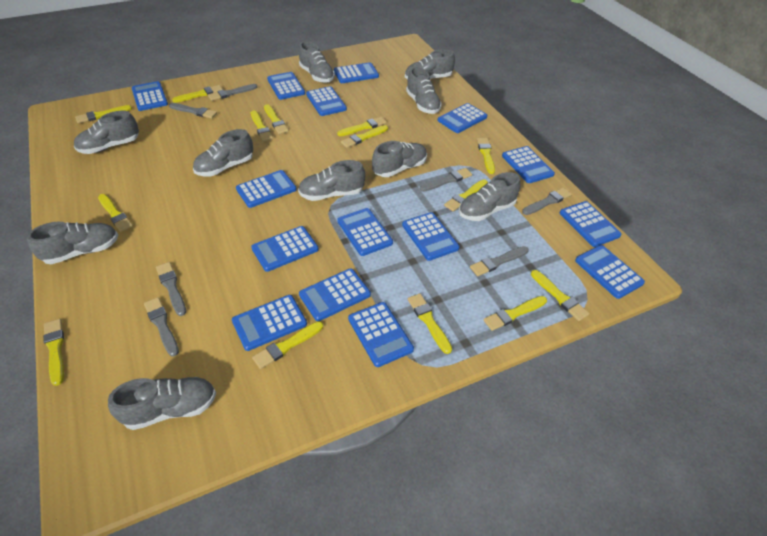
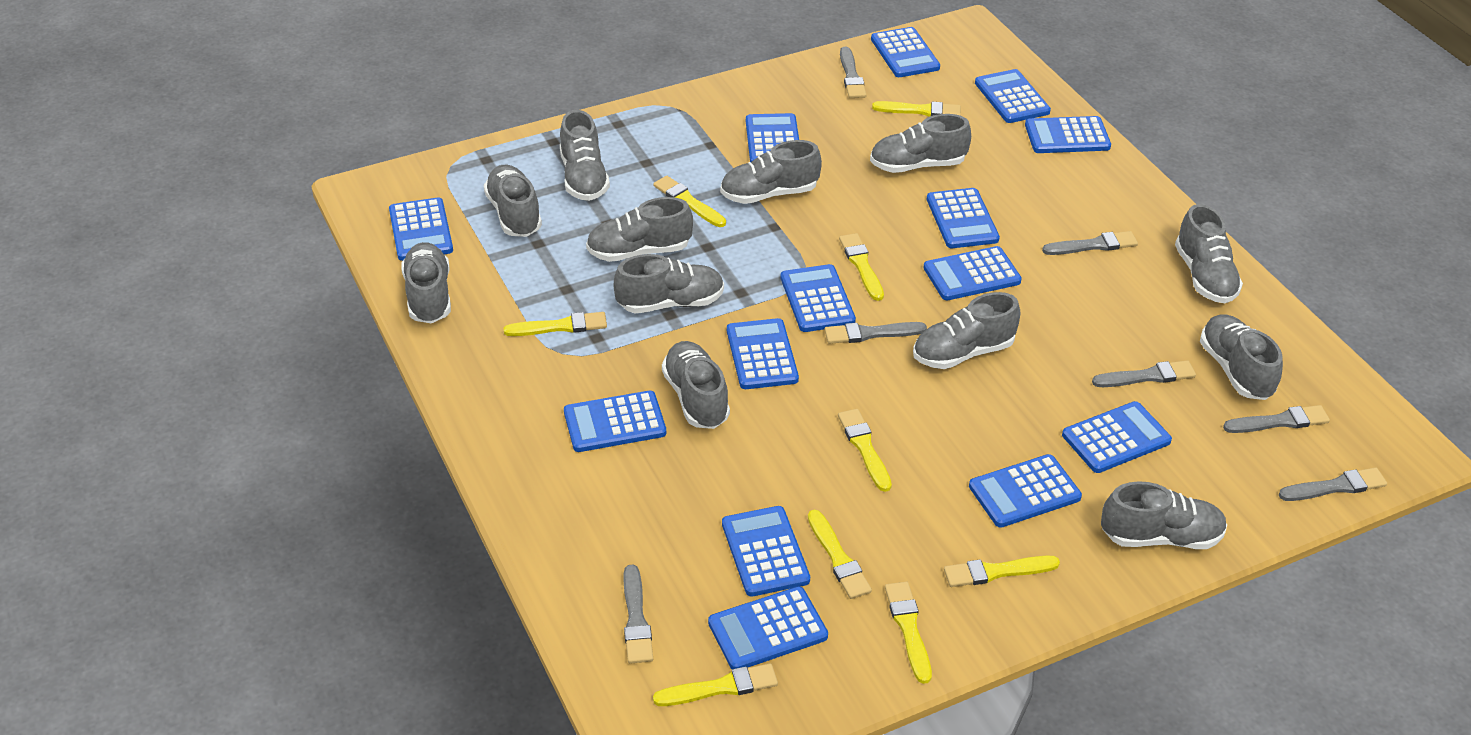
blue calculator: [132,81,168,111] [232,295,307,351] [236,170,297,208] [251,226,319,272] [267,72,305,100] [299,268,371,321] [306,86,347,116] [334,62,379,83] [337,208,393,256] [348,302,414,367] [402,212,459,261] [438,103,487,133] [502,146,555,183] [560,201,621,247] [575,245,645,299] = 15 -> [389,197,453,261] [564,391,666,452] [708,586,828,669] [722,506,810,597] [727,318,799,389] [746,113,799,162] [780,264,856,332] [871,27,940,77] [923,246,1022,300] [927,188,1000,248] [969,454,1082,528] [975,69,1051,123] [1025,116,1111,153] [1062,401,1172,473] = 14
grey shoe: [27,222,118,264] [74,110,139,154] [108,377,216,430] [193,129,253,177] [298,160,365,201] [299,41,335,83] [372,141,427,177] [405,49,455,79] [406,67,442,114] [459,172,520,221] = 10 -> [401,242,451,324] [484,165,542,237] [560,110,610,201] [586,197,693,262] [614,254,724,313] [662,341,730,429] [720,140,822,204] [870,114,971,173] [913,292,1020,369] [1101,481,1227,549] [1175,204,1243,303] [1200,314,1283,400] = 12
yellow brush: [43,319,64,386] [75,105,132,123] [98,194,133,232] [172,85,223,103] [251,110,273,141] [252,321,323,369] [264,104,289,134] [337,117,387,136] [341,125,388,148] [408,293,452,354] [444,179,488,212] [477,138,495,174] [483,296,547,331] [531,270,589,321] = 14 -> [504,312,607,336] [653,176,726,227] [653,663,778,706] [808,510,872,599] [838,409,892,492] [839,233,884,301] [872,101,961,117] [885,582,932,684] [944,555,1060,587] = 9

